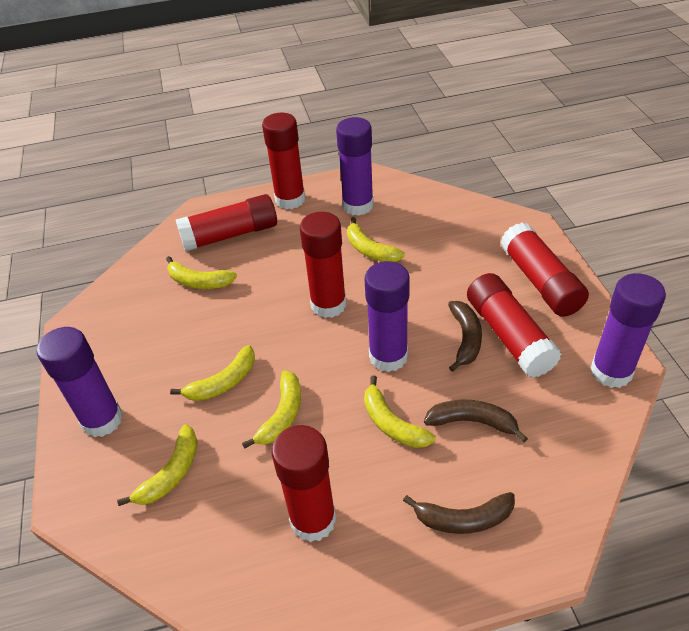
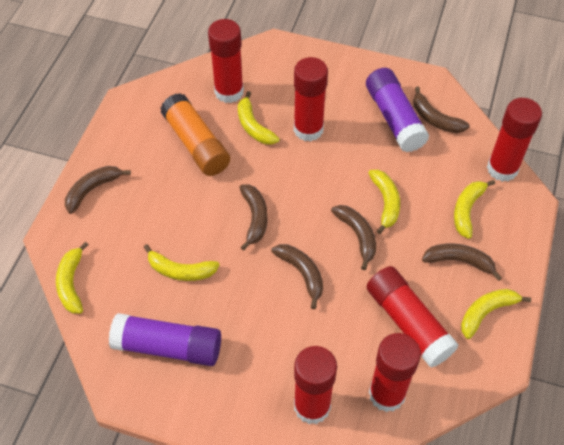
brown banana: [403,492,515,534] [424,400,528,443] [448,301,482,372] = 3 -> [65,166,131,214] [239,184,268,251] [271,244,323,309] [331,205,376,270] [414,86,470,133] [422,243,502,281] = 6
orange glue stick: none = 0 -> [160,93,230,176] = 1
purple glue stick: [37,327,123,437] [336,117,374,216] [365,261,410,372] [590,273,666,388] = 4 -> [109,313,221,366] [366,68,429,152] = 2

